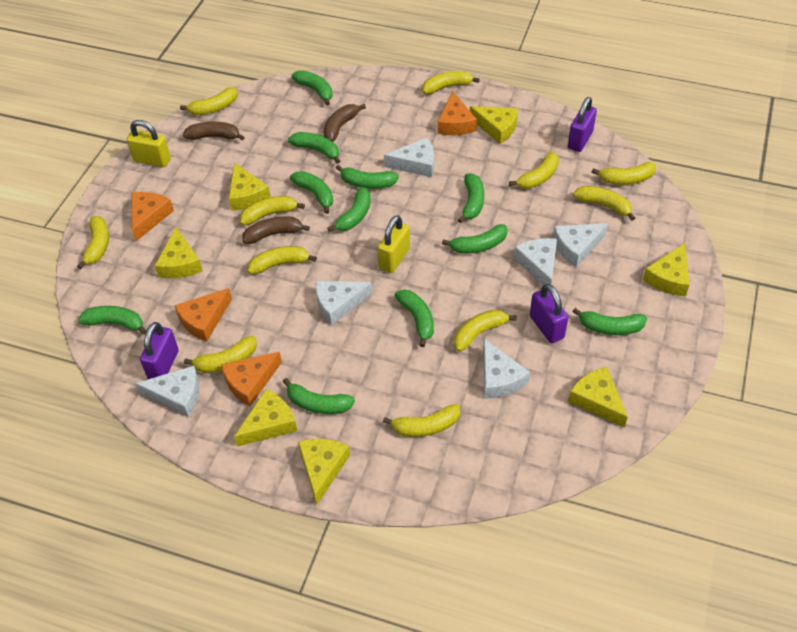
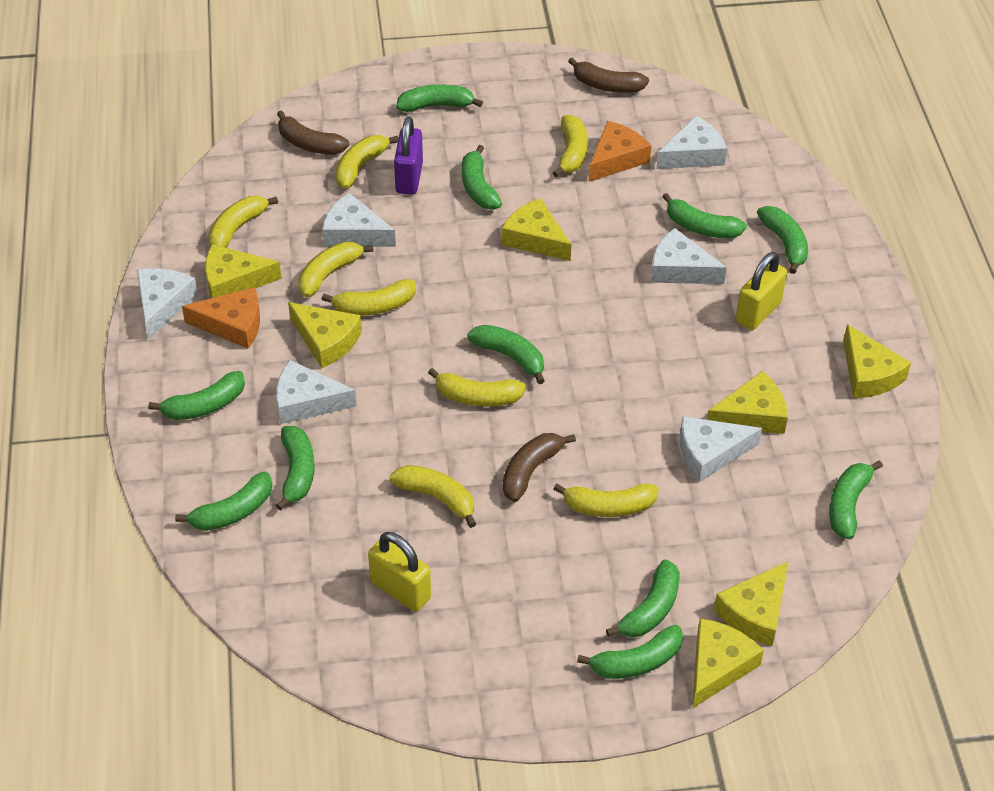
orange cheese: [131,192,174,241] [174,288,232,341] [221,352,282,406] [437,92,477,135] = 4 -> [182,287,260,349] [589,121,652,182] = 2
purple padlock: [140,322,179,379] [530,284,568,343] [568,97,597,152] = 3 -> [394,117,423,195] = 1
yellow banana: [77,216,109,269] [180,88,238,115] [184,336,257,373] [240,196,305,225] [248,246,317,274] [383,404,460,437] [422,71,480,94] [454,309,517,352] [509,152,559,189] [573,186,635,221] [592,162,656,185] = 11 -> [208,196,278,248] [298,242,374,297] [322,279,416,316] [335,135,398,189] [389,465,476,528] [428,368,526,407] [553,115,588,178] [553,483,659,517] = 8

